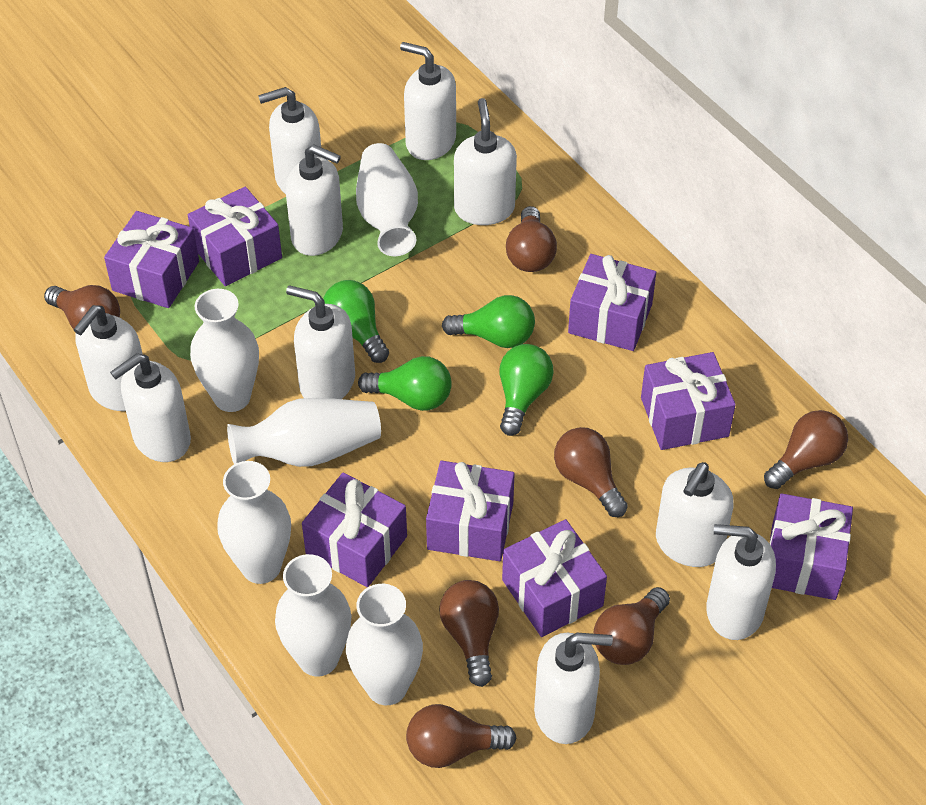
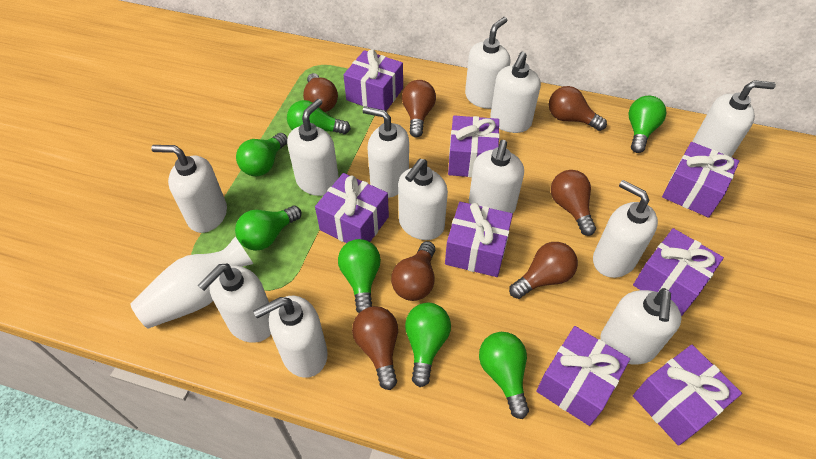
green light bulb: [323,280,389,363] [358,356,452,411] [442,295,535,348] [499,344,554,436] = 4 -> [235,206,301,251] [236,133,287,176] [287,100,351,134] [338,239,381,313] [405,303,451,387] [479,332,529,419] [629,96,666,153] = 7
white soap dispenser: [73,305,142,411] [110,353,191,462] [258,87,322,194] [286,145,343,256] [286,285,355,399] [400,42,456,160] [454,98,517,225] [534,633,613,744] [656,462,734,567] [706,524,776,640] = 10 -> [151,145,227,233] [198,264,271,343] [253,296,328,378] [287,99,339,196] [363,106,409,198] [398,159,448,240] [465,17,511,109] [469,140,524,213] [490,52,541,133] [593,180,658,278] [600,288,682,365] [692,80,776,157] = 12
white vase: [190,289,259,412] [217,461,291,584] [227,398,381,467] [275,554,351,676] [346,584,423,705] [356,143,418,256] = 6 -> [130,237,253,329] = 1

